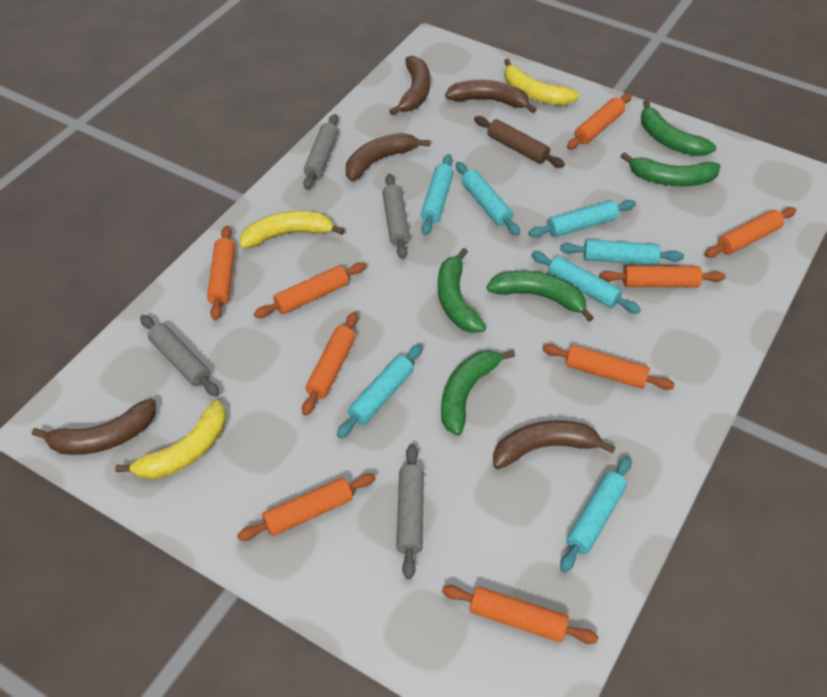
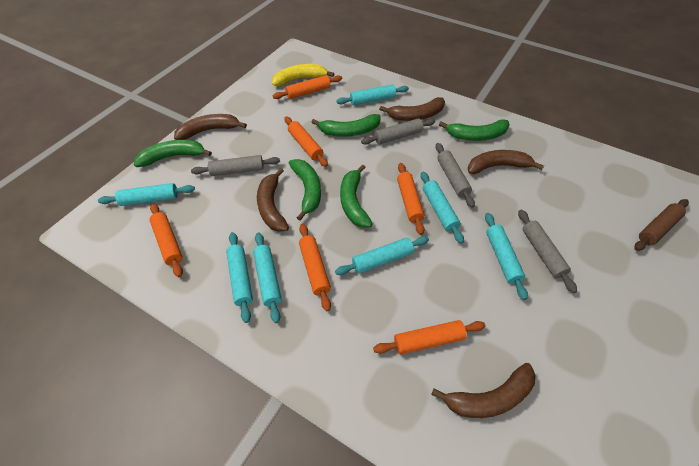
orange rolling pin: [207,226,235,320] [237,473,376,541] [254,262,367,318] [302,312,358,416] [442,585,598,644] [542,344,675,390] [567,93,632,149] [600,266,726,287] [705,207,796,258] = 9 -> [150,203,183,277] [273,75,342,99] [284,116,328,167] [299,224,331,311] [373,320,485,354] [397,163,425,235] = 6
yellow banana: [115,400,226,479] [240,211,345,249] [504,59,579,105] = 3 -> [272,64,334,86] = 1

